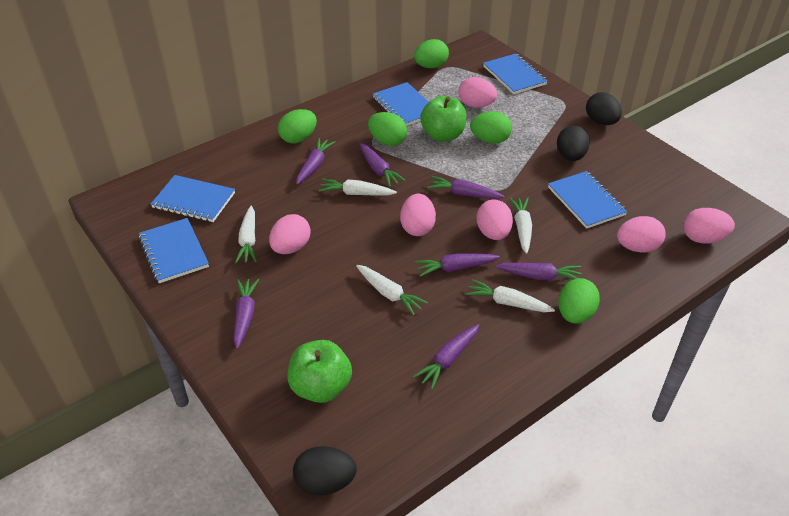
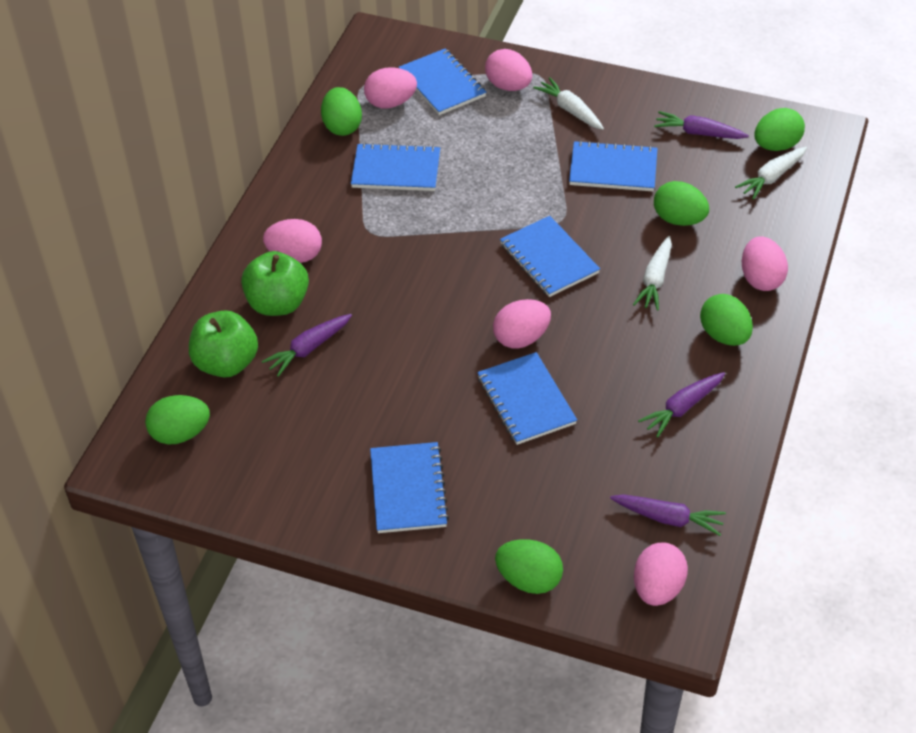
black egg: [293,446,357,496] [557,126,590,161] [586,92,622,125] = 3 -> none = 0
blue notebook: [139,218,209,283] [151,175,235,222] [373,82,429,126] [483,54,548,94] [548,171,628,229] = 5 -> [351,143,440,191] [370,442,449,533] [398,48,486,115] [477,352,577,445] [500,216,600,297] [569,140,658,191] = 6
green egg: [278,109,317,143] [368,112,407,146] [414,39,449,68] [470,111,512,144] [558,278,600,324] = 5 -> [145,395,210,444] [321,87,362,136] [495,539,563,594] [654,181,709,226] [700,294,753,346] [754,108,805,151] = 6
purple carrot: [234,279,259,349] [296,138,335,184] [359,143,406,187] [413,324,479,390] [415,253,500,277] [427,176,505,199] [495,263,582,281] = 7 -> [262,314,352,377] [610,494,726,536] [638,372,725,438] [654,111,749,139] = 4
white carrot: [235,205,257,263] [319,179,397,196] [356,265,428,316] [466,279,555,312] [509,197,532,254] = 5 -> [533,77,604,130] [633,236,672,311] [735,147,807,200] = 3

